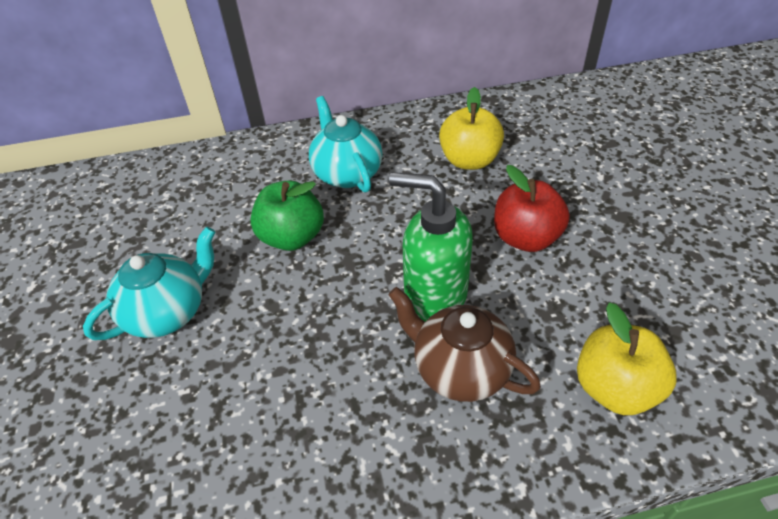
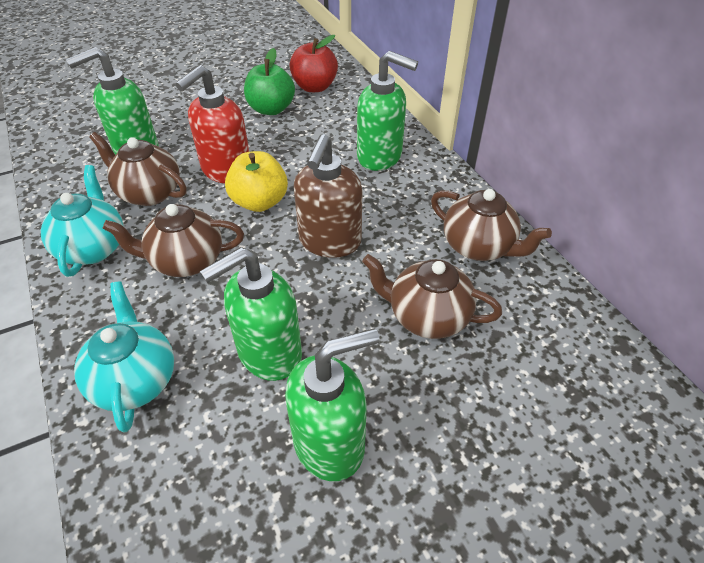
brown soap dispenser: none = 0 -> [294,134,362,258] = 1
brown teapot: [388,287,541,402] = 1 -> [89,132,187,206] [103,204,244,277] [362,254,502,339] [431,189,552,261] = 4
green soap dispenser: [389,172,473,322] = 1 -> [66,47,159,155] [200,247,302,381] [285,328,380,481] [357,51,418,171] = 4
red soap dispenser: none = 0 -> [175,65,249,183] = 1
yellow apple: [439,87,504,170] [577,303,676,415] = 2 -> [225,151,288,212] = 1

